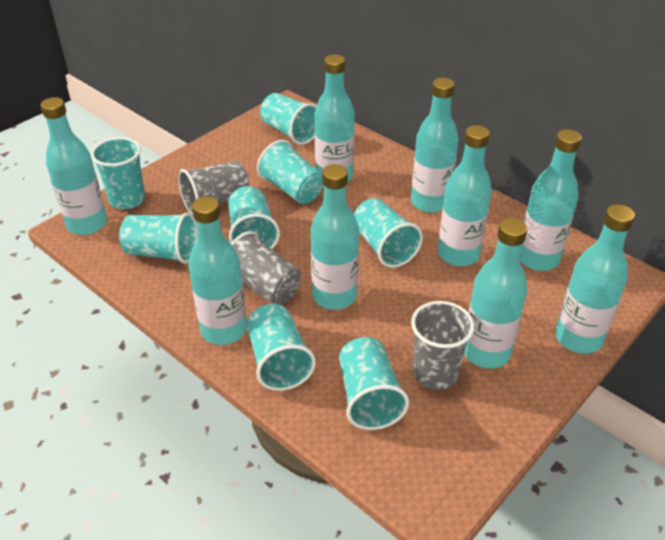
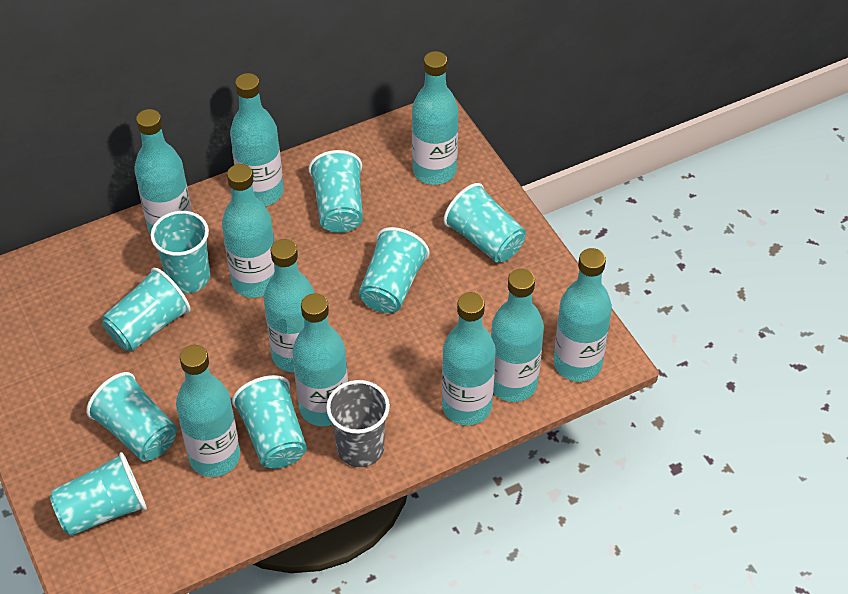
grey cup: [178,161,250,215] [231,231,301,305] [411,301,474,390] = 3 -> [326,380,390,467] = 1
turquoise bottle: [40,97,107,235] [188,196,247,345] [311,164,359,310] [314,54,355,182] [411,78,459,213] [438,125,492,266] [464,218,527,368] [520,129,582,271] [555,204,635,354] = 9 -> [135,109,192,235] [176,345,240,477] [222,164,275,298] [230,73,284,206] [264,239,315,372] [293,293,348,426] [412,51,458,185] [442,292,496,425] [491,269,544,402] [553,248,612,382] = 10

